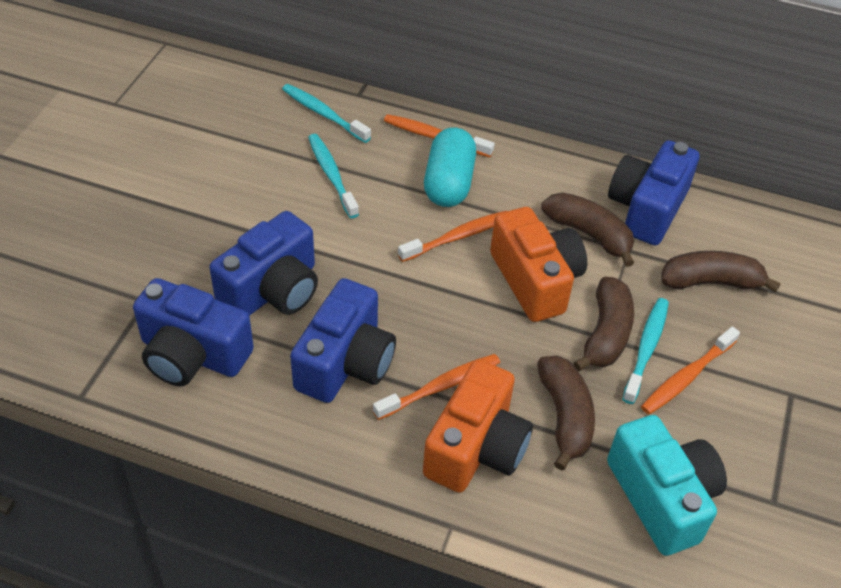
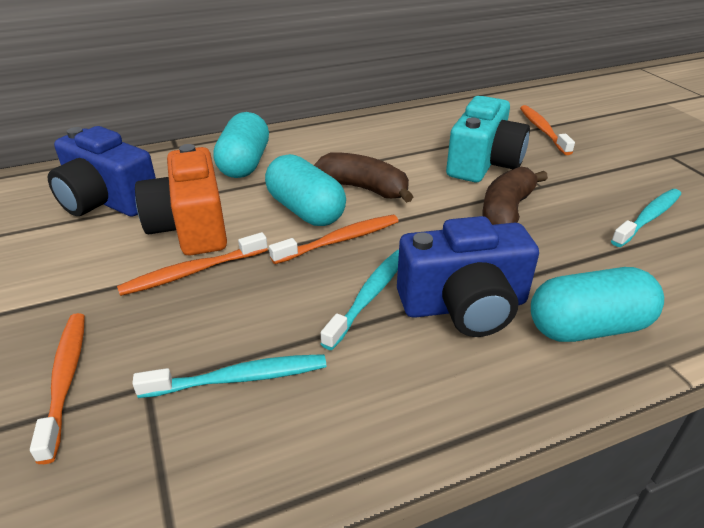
blue camera: [133,278,254,386] [210,211,318,316] [290,278,396,403] [608,140,700,245] = 4 -> [48,126,156,217] [397,216,539,337] = 2
brown banana: [537,356,595,471] [541,192,634,267] [573,277,634,371] [661,251,781,293] = 4 -> [314,152,413,203] [483,167,548,225] = 2
orange camera: [423,359,533,493] [490,207,587,322] = 2 -> [135,144,227,256] = 1
turquoise capsule: [424,128,476,207] = 1 -> [213,112,269,178] [265,154,346,226] [531,267,664,342] = 3

